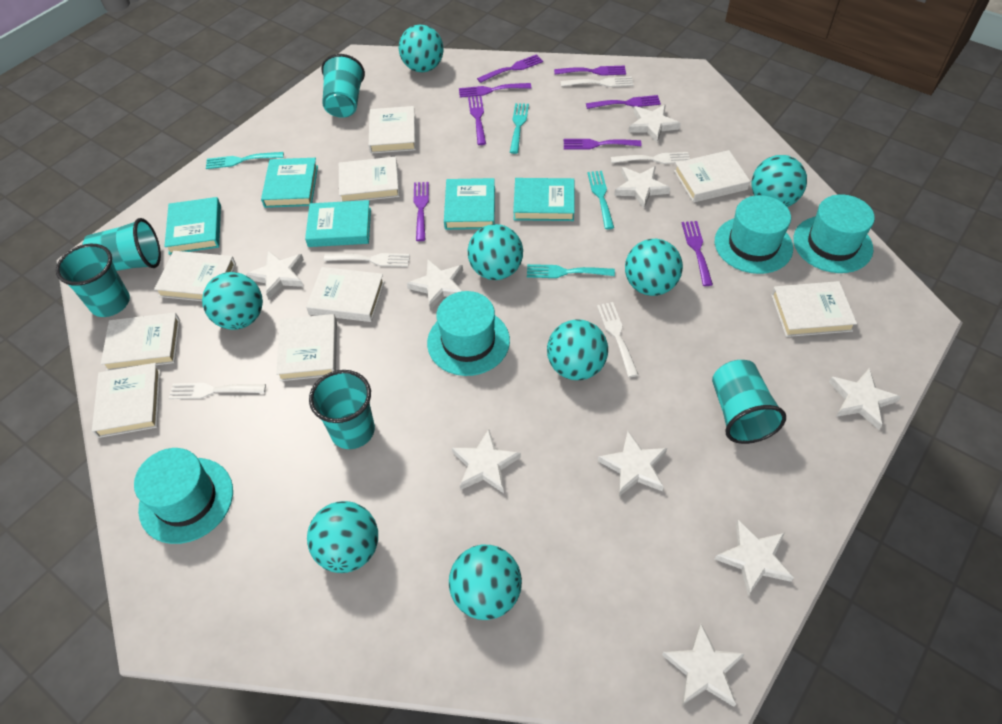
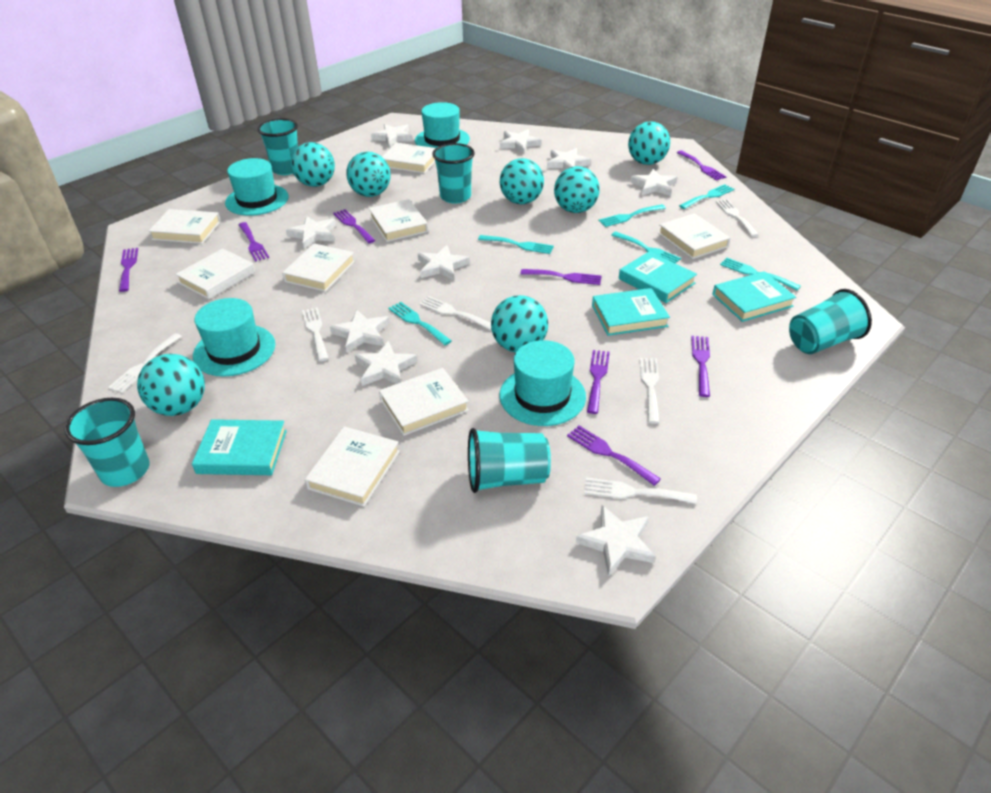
turquoise ball: [202,272,263,330] [307,501,378,573] [399,25,444,72] [449,545,522,620] [468,224,523,280] [547,319,608,380] [625,239,683,296] [752,155,807,207] = 8 -> [137,354,205,416] [291,142,335,187] [346,151,391,197] [491,295,548,352] [500,158,544,204] [554,166,600,213] [628,121,670,165] = 7
turquoise book: [164,197,221,255] [261,158,318,208] [305,200,371,247] [444,178,495,230] [513,178,575,221] = 5 -> [192,419,287,475] [592,288,670,336] [619,251,697,303] [712,271,796,322] = 4
turquoise fork: [206,152,284,169] [510,103,529,154] [527,264,615,278] [587,171,614,229] = 4 -> [388,302,452,345] [478,235,554,254] [599,204,666,227] [611,232,681,263] [679,184,734,209] [720,258,801,291] = 6
white book: [92,363,161,438] [101,312,180,371] [154,251,236,301] [276,314,337,381] [306,267,385,322] [339,157,400,202] [369,106,416,154] [674,150,750,203] [771,281,857,337] = 9 -> [149,209,221,244] [175,248,255,300] [282,243,355,292] [305,426,400,507] [369,199,428,242] [379,368,469,436] [382,142,436,174] [658,213,730,259] = 8
white fork: [169,383,266,399] [324,253,410,267] [560,77,633,87] [597,302,639,377] [611,152,690,164] = 5 -> [108,333,182,393] [302,307,329,361] [419,296,491,330] [584,477,697,504] [640,358,660,424] [716,199,759,237] = 6

